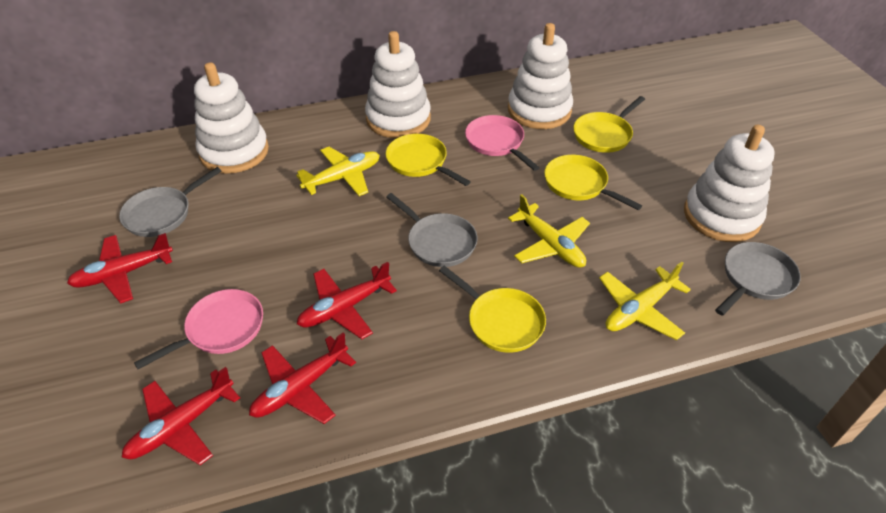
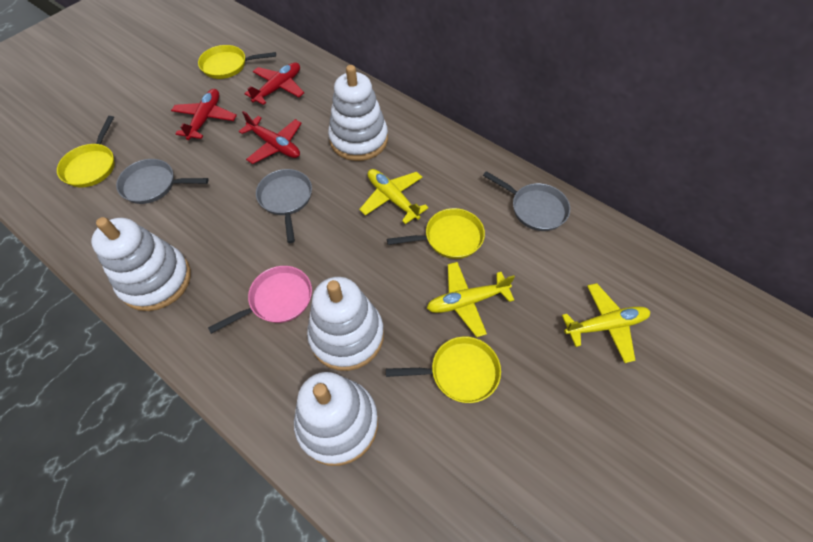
pink pan: [134,289,263,369] [465,115,540,171] = 2 -> [208,266,312,334] = 1
red plane: [67,233,173,303] [122,367,240,465] [249,332,356,424] [297,262,397,339] = 4 -> [171,89,237,140] [239,111,302,164] [244,62,304,105] = 3

